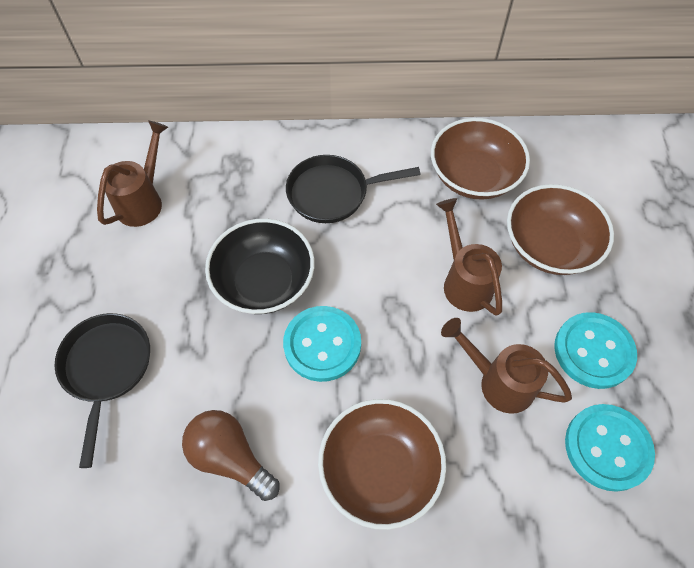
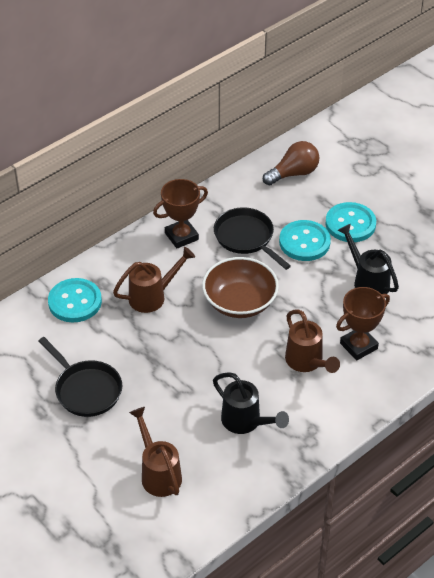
black bowl: [205,219,315,314] = 1 -> none = 0
black watering can: none = 0 -> [213,372,289,434] [337,224,399,294] = 2
brown bowl: [318,399,446,530] [431,118,530,200] [507,184,614,275] = 3 -> [202,257,279,318] = 1
brown trophy: none = 0 -> [153,179,208,249] [336,287,390,360] = 2

